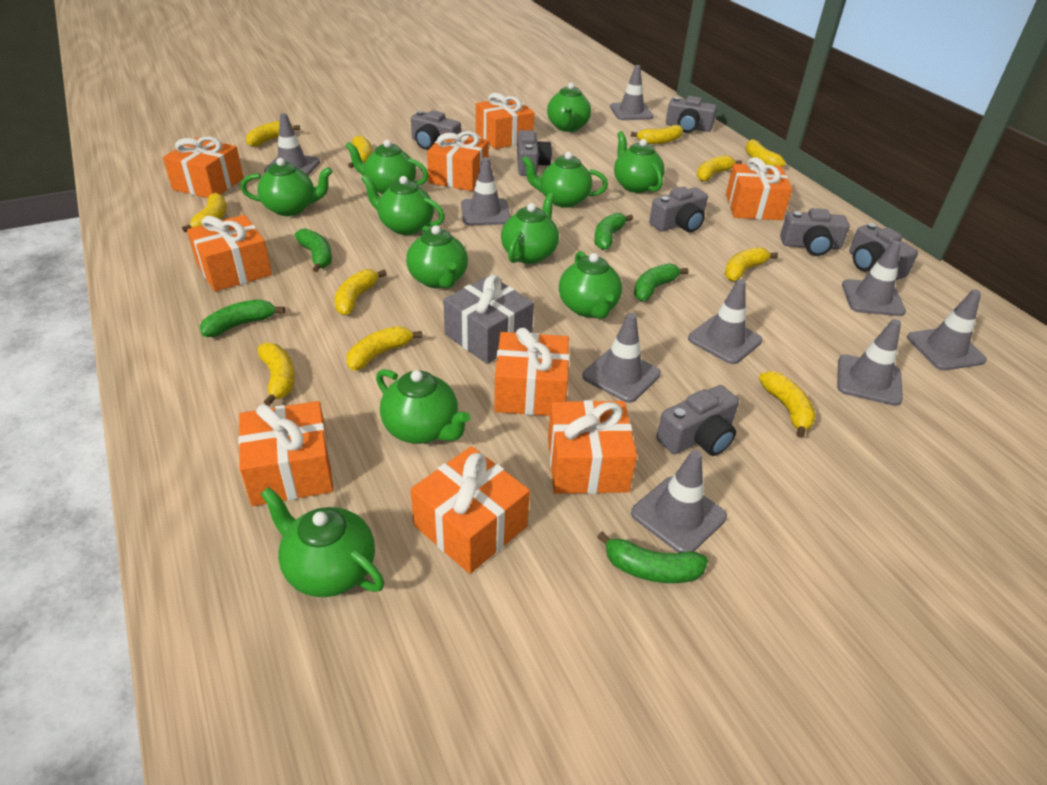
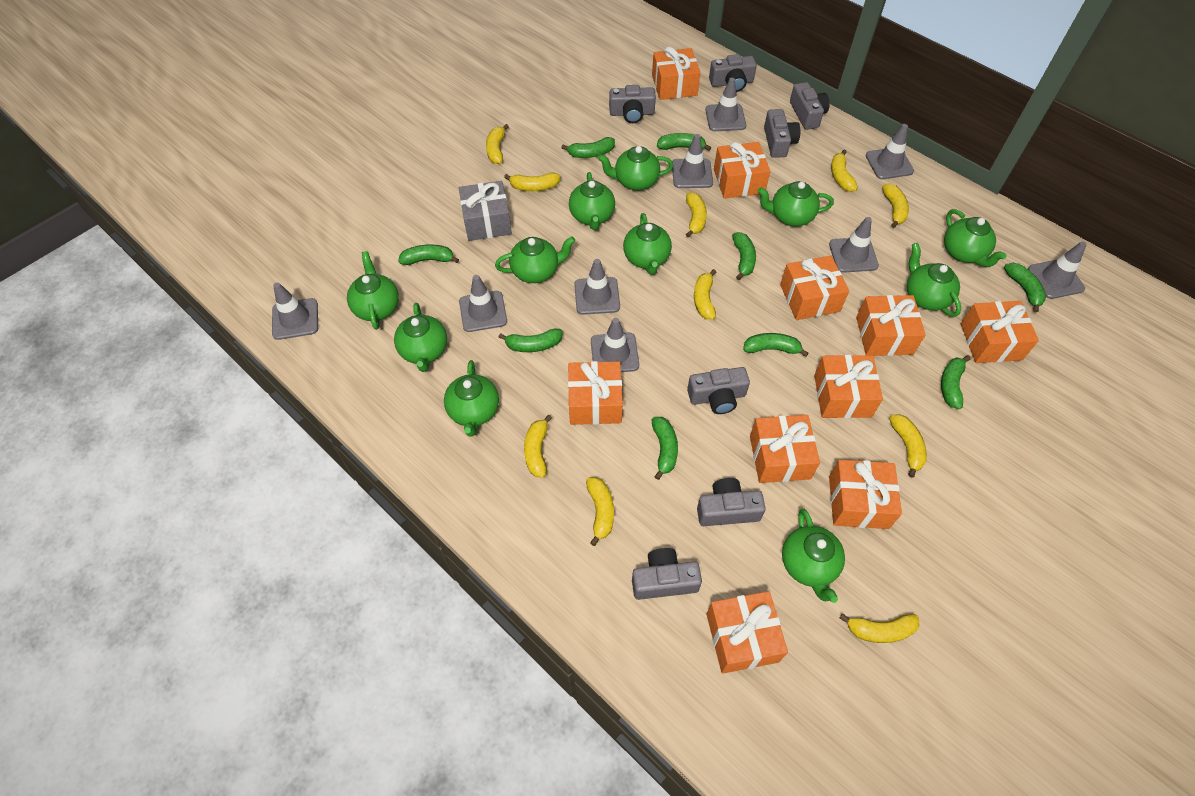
green banana: [200,299,285,337] [295,228,332,272] [594,213,633,250] [597,531,708,583] [634,263,689,301] = 5 -> [398,244,459,265] [499,329,563,352] [562,137,615,158] [652,417,678,480] [657,133,711,151] [732,232,756,280] [743,333,808,357] [941,355,971,409] [1004,263,1046,312] = 9
orange gift: [163,136,244,198] [187,215,272,292] [238,401,333,506] [411,446,530,574] [427,131,489,191] [476,93,534,149] [494,328,569,416] [548,400,637,494] [726,157,792,220] = 9 -> [568,361,623,425] [652,46,701,100] [706,591,788,674] [714,142,770,199] [750,415,820,483] [780,256,849,320] [814,355,883,418] [829,460,902,529] [856,295,926,356] [961,301,1039,363] = 10
yellow banana: [182,193,226,232] [246,121,300,147] [257,343,295,406] [334,269,387,316] [346,326,422,371] [348,135,372,168] [631,125,683,144] [697,155,742,181] [725,247,778,281] [745,138,785,167] [759,371,816,438] = 11 -> [486,124,509,164] [504,173,560,191] [524,415,552,478] [586,477,614,546] [686,192,707,238] [694,269,717,319] [831,150,858,192] [839,613,920,643] [882,183,909,228] [889,414,927,477] = 10

